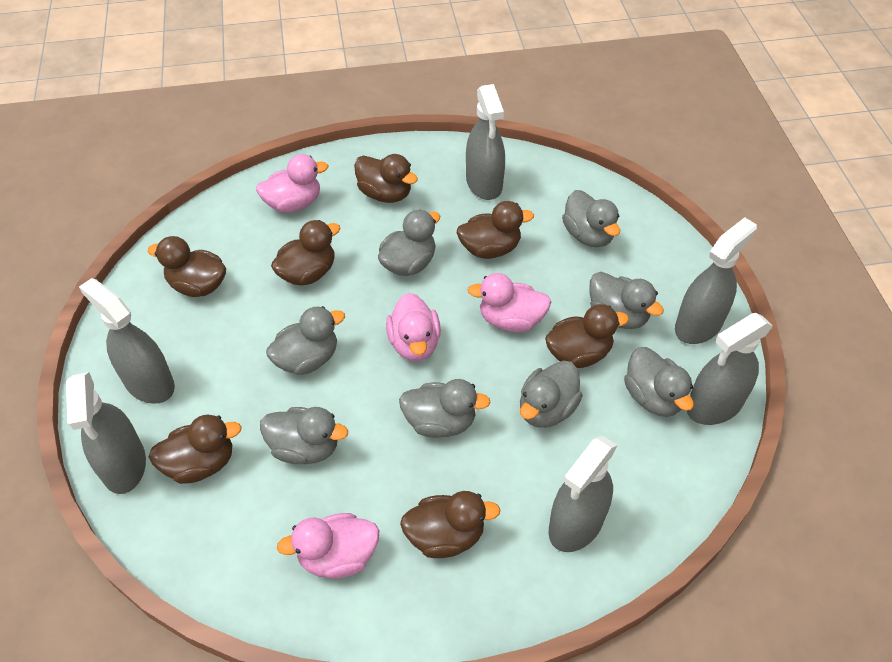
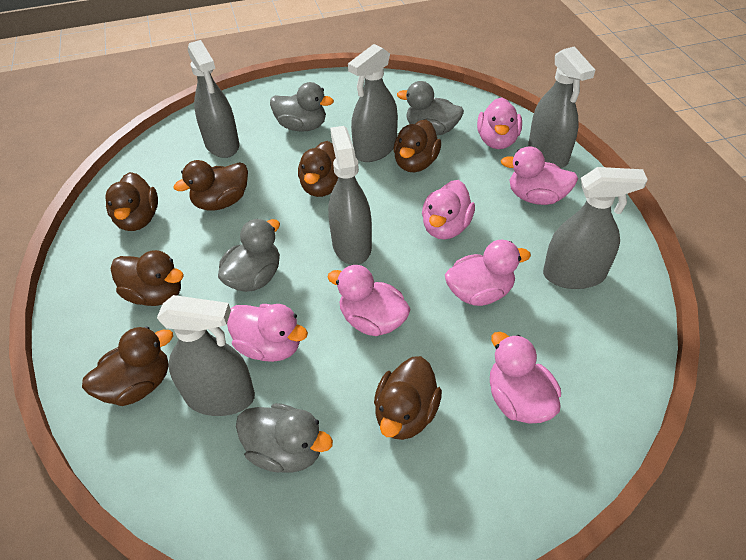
grey duck: [260,407,348,464] [266,306,345,375] [378,210,440,276] [399,379,491,438] [520,361,583,428] [562,190,620,247] [589,272,664,329] [624,347,694,417] = 8 -> [218,219,280,292] [236,403,333,473] [270,82,334,132] [397,81,464,135] = 4
pink duck: [256,154,328,212] [277,513,379,579] [386,293,441,361] [468,273,551,332] = 4 -> [227,304,308,362] [328,265,411,336] [422,180,475,240] [445,240,531,306] [477,97,522,149] [490,332,561,424] [501,146,578,205] = 7

